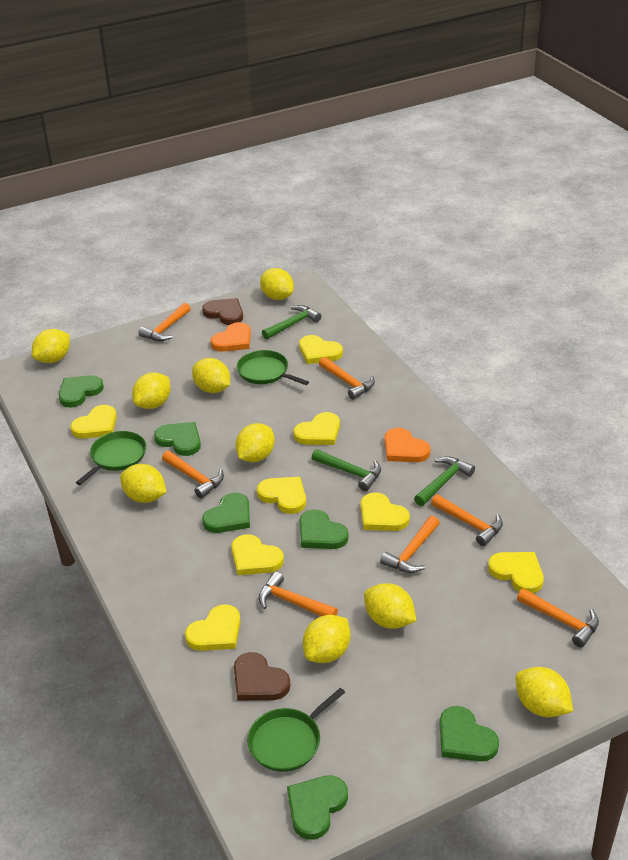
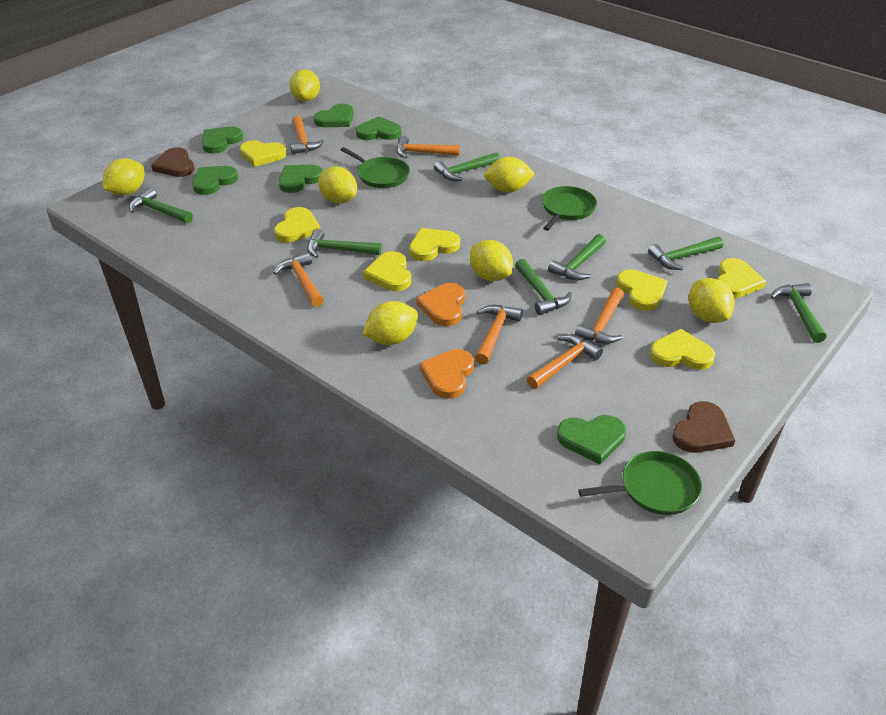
green hammer: [262,305,321,339] [312,449,381,491] [414,456,475,506] = 3 -> [129,188,193,224] [307,229,382,258] [434,152,500,181] [515,259,572,315] [548,234,606,280] [648,237,723,270] [770,283,827,343] = 7
orange hammer: [138,303,191,341] [162,451,224,498] [258,572,338,616] [319,357,375,400] [380,515,440,573] [431,494,503,546] [517,588,599,647] = 7 -> [274,252,324,307] [290,116,324,154] [396,136,460,158] [475,305,523,365] [527,334,603,389] [575,288,624,344] = 6
yellow heart: [70,405,117,439] [185,604,240,651] [231,534,284,575] [257,477,306,514] [293,412,340,445] [299,335,343,364] [361,492,410,531] [488,552,544,593] = 8 -> [240,140,287,167] [274,207,321,243] [363,251,411,291] [409,228,460,261] [616,269,667,311] [650,329,715,370] [718,258,766,298] = 7
yellow lemon: [32,329,70,363] [120,464,166,503] [132,372,171,409] [192,358,230,393] [235,423,275,462] [260,268,294,300] [303,615,351,663] [364,583,416,629] [515,667,573,717] = 9 -> [103,158,144,195] [289,69,320,102] [318,167,357,203] [363,301,418,345] [470,240,513,281] [484,157,535,192] [689,278,735,323] = 7

